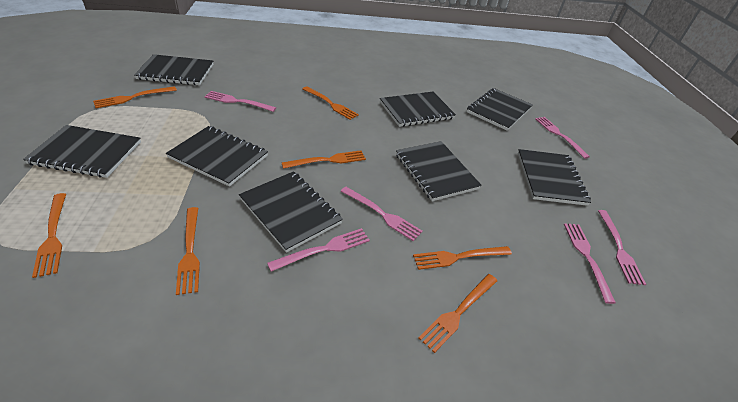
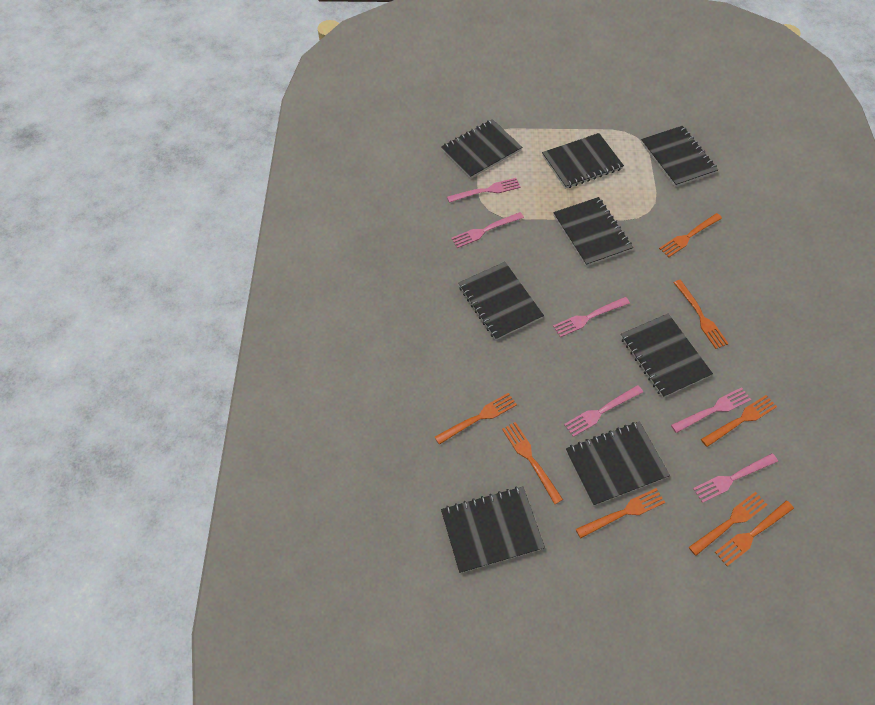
orange fork: [32,193,66,278] [93,86,177,108] [176,207,200,295] [282,150,366,169] [302,86,359,120] [413,246,512,270] [419,274,497,353] = 7 -> [435,393,517,445] [502,422,563,504] [576,488,665,538] [659,213,722,257] [674,280,729,349] [689,492,768,556] [701,395,777,447] [715,500,794,566] = 8

